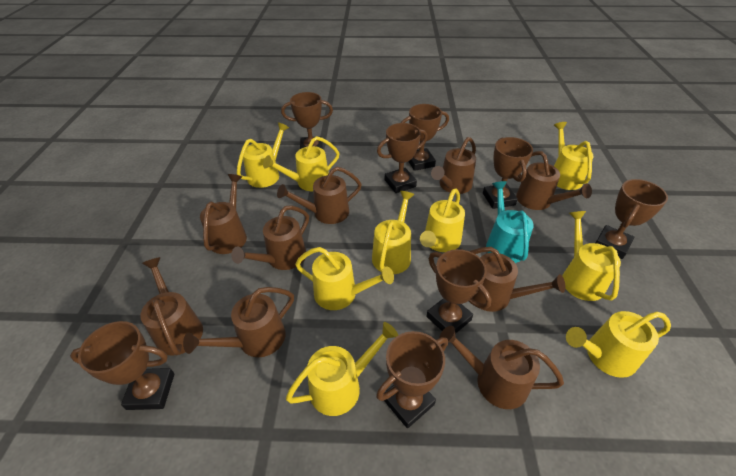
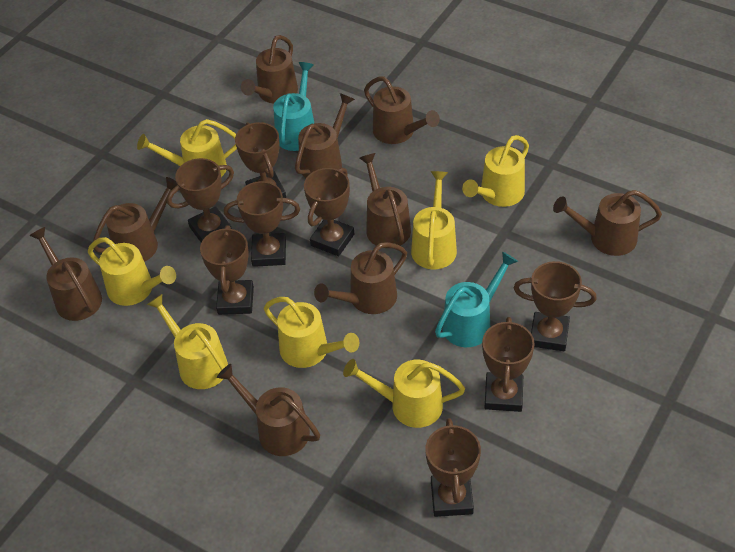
turquoise watering can: [486,181,534,263] = 1 -> [273,62,314,151] [435,252,518,347] = 2
yellow watering can: [237,122,289,188] [263,136,339,191] [286,322,398,416] [295,247,394,310] [372,191,415,274] [420,188,465,252] [554,122,594,190] [562,211,621,301] [566,311,671,378] = 9 -> [88,237,176,306] [137,119,237,177] [147,294,228,389] [264,297,359,368] [343,359,465,428] [411,171,457,269] [462,135,529,207] = 7

